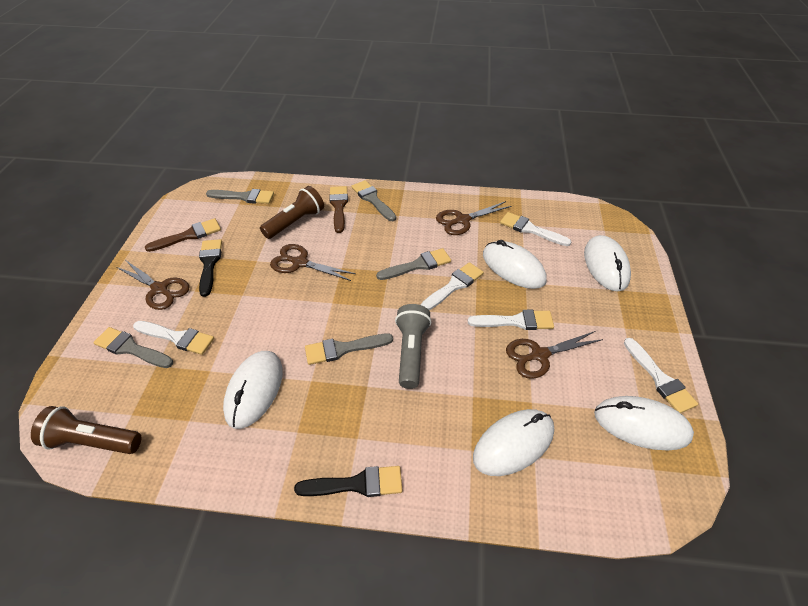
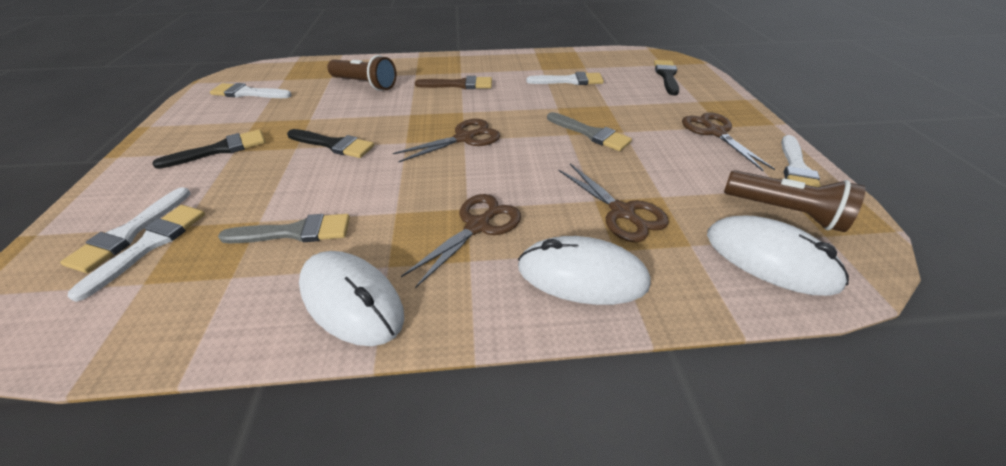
black brush: [199,239,222,297] [294,466,402,497] = 2 -> [153,129,265,169] [287,129,374,158] [654,60,679,95] = 3
brown brush: [145,218,221,252] [329,186,348,233] = 2 -> [415,76,492,89] = 1
grey brush: [93,327,173,368] [206,189,274,204] [305,334,393,365] [351,180,396,221] [376,248,451,280] = 5 -> [218,214,350,243] [547,112,632,151] = 2
grey flashlight: [395,304,431,389] = 1 -> none = 0
white mouse: [223,351,283,429] [473,409,554,476] [483,240,547,289] [584,235,631,291] [594,396,694,450] = 5 -> [299,251,404,346] [518,236,651,305] [707,216,849,296] = 3

